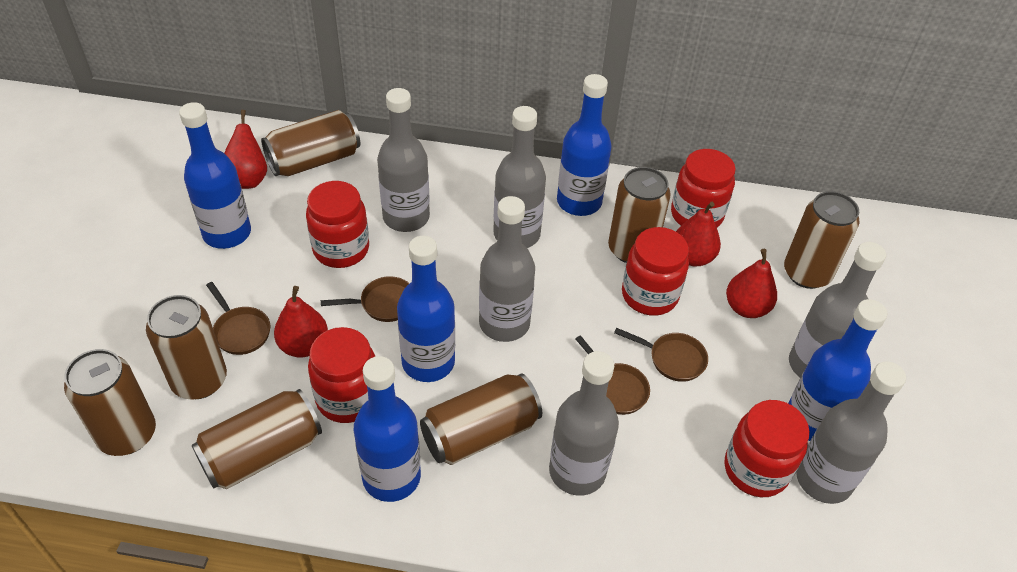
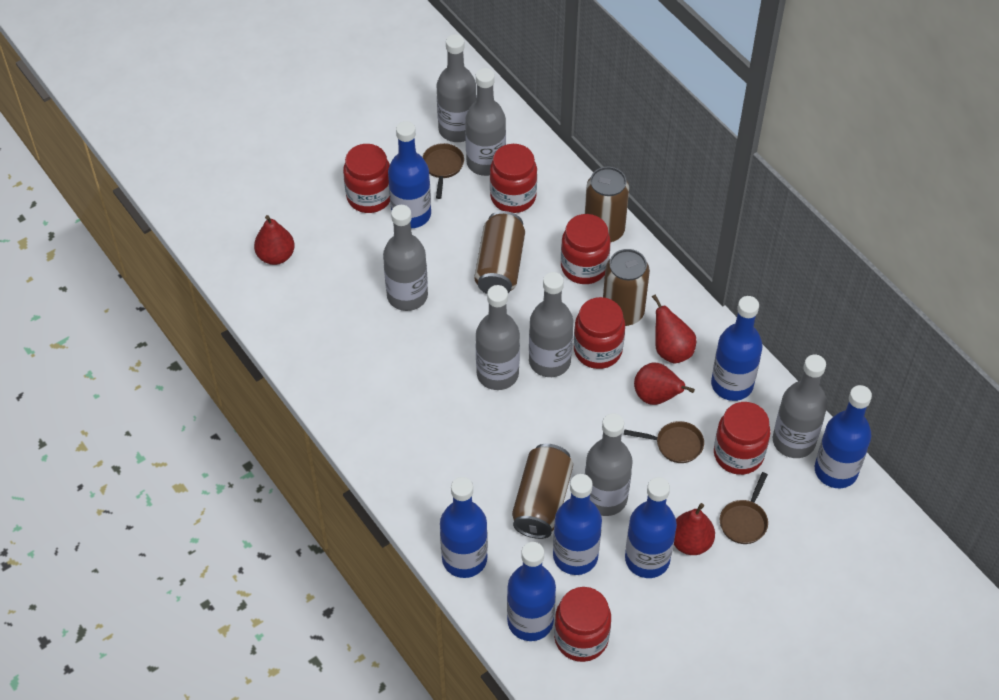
blue bottle: [179,102,251,249] [354,356,421,502] [397,236,455,382] [557,74,612,216] [788,299,887,441] = 5 -> [388,121,431,228] [440,477,488,578] [507,542,556,641] [553,474,602,575] [625,477,677,578] [711,296,763,401] [815,385,872,488] = 7
brown can: [64,349,156,456] [146,295,227,400] [192,389,322,489] [261,110,360,176] [420,373,542,465] [608,167,671,263] [784,191,860,289] = 7 -> [474,211,525,294] [512,444,573,539] [585,167,629,243] [603,249,650,326] = 4
brown pan: [206,282,270,355] [321,276,410,322] [576,335,650,415] [614,328,708,382] = 4 -> [423,143,464,199] [624,421,704,463] [720,472,768,544] = 3
grey bottle: [377,88,430,232] [479,196,535,342] [493,106,546,248] [549,351,619,496] [789,242,886,378] [796,362,906,504] = 6 -> [383,205,428,311] [437,34,477,142] [465,68,506,176] [476,285,520,390] [529,272,573,377] [585,413,632,516] [773,355,827,458] = 7
red jar: [306,181,369,268] [308,327,375,423] [622,227,689,316] [671,149,736,227] [725,400,810,497] = 5 -> [343,144,390,213] [490,144,537,213] [554,587,611,662] [561,214,610,284] [574,297,625,369] [714,402,770,475] = 6

